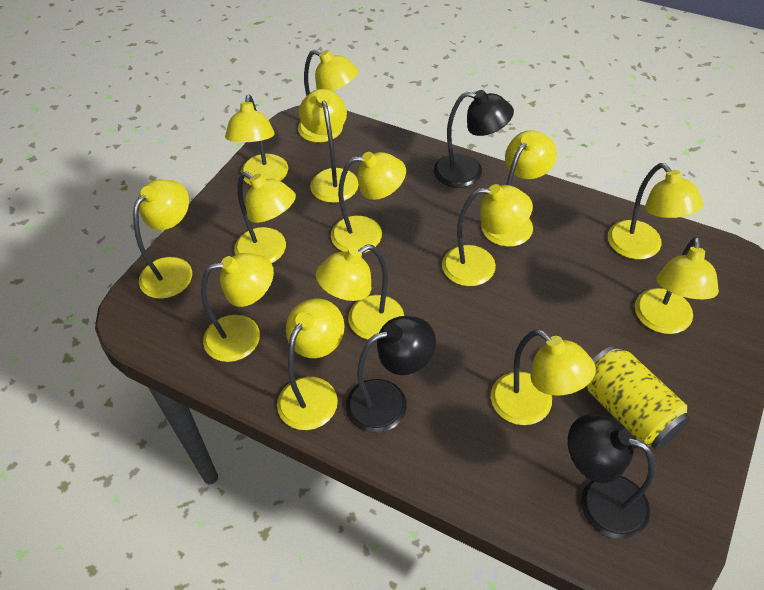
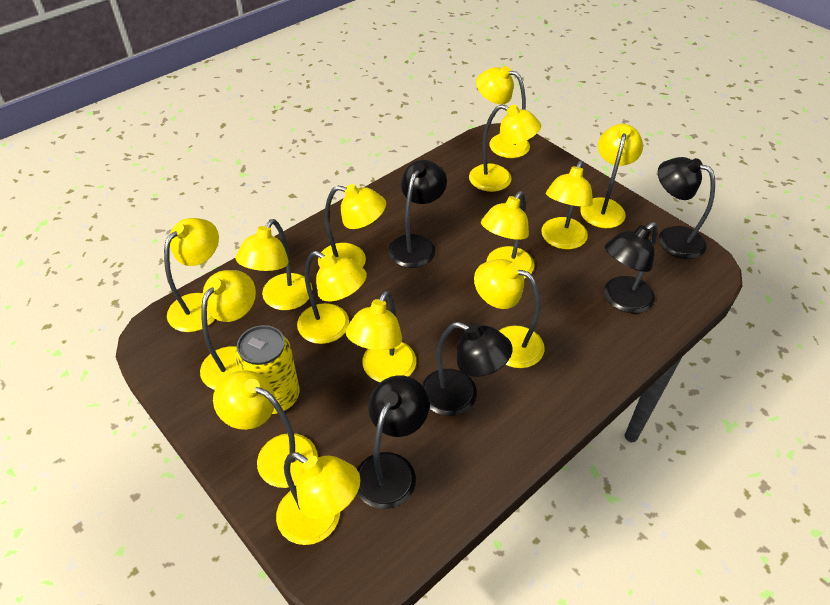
black lamp: [346,316,436,433] [434,90,514,188] [568,414,655,539] = 3 -> [357,375,429,509] [388,160,447,268] [422,322,513,416] [604,222,658,314] [658,157,715,259] = 5

